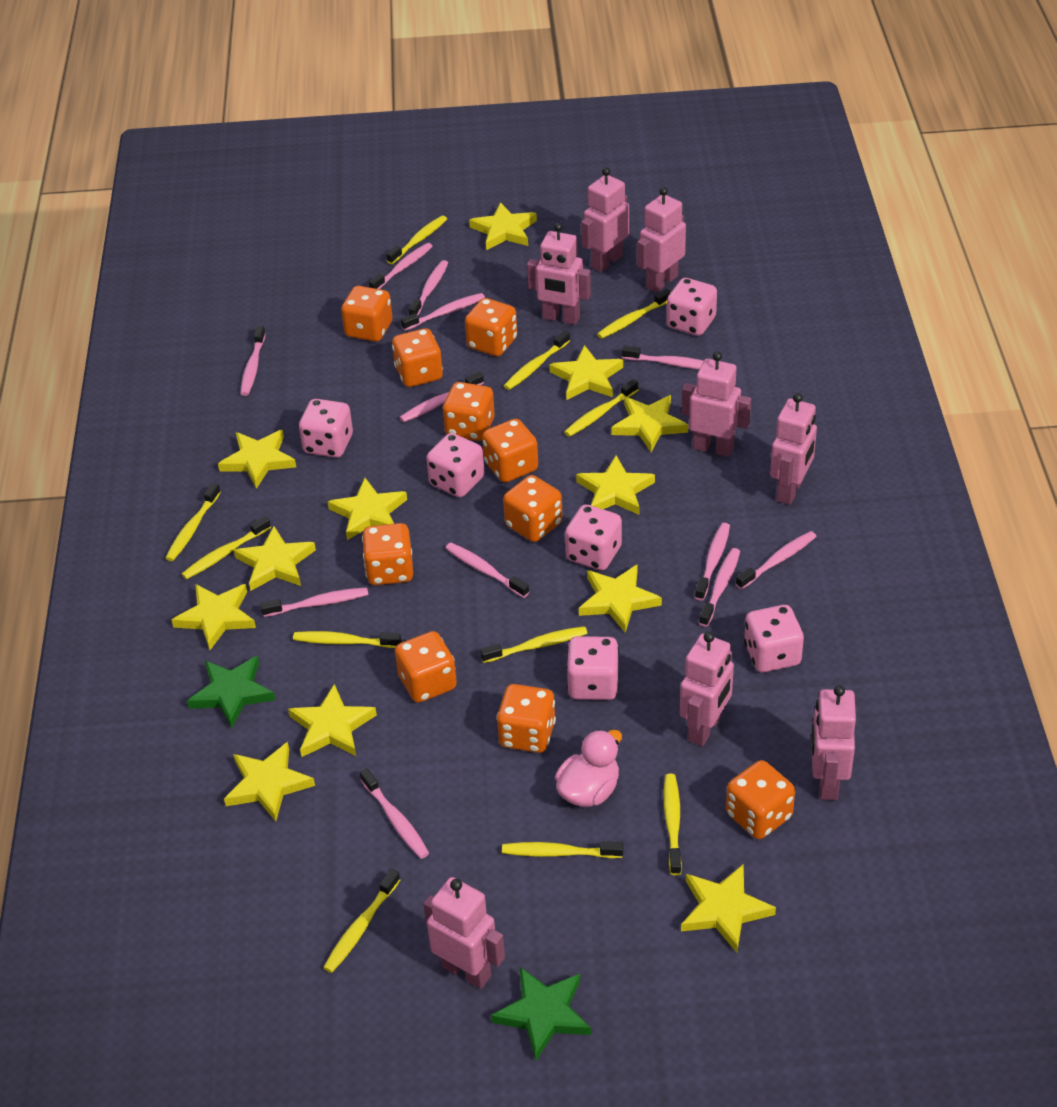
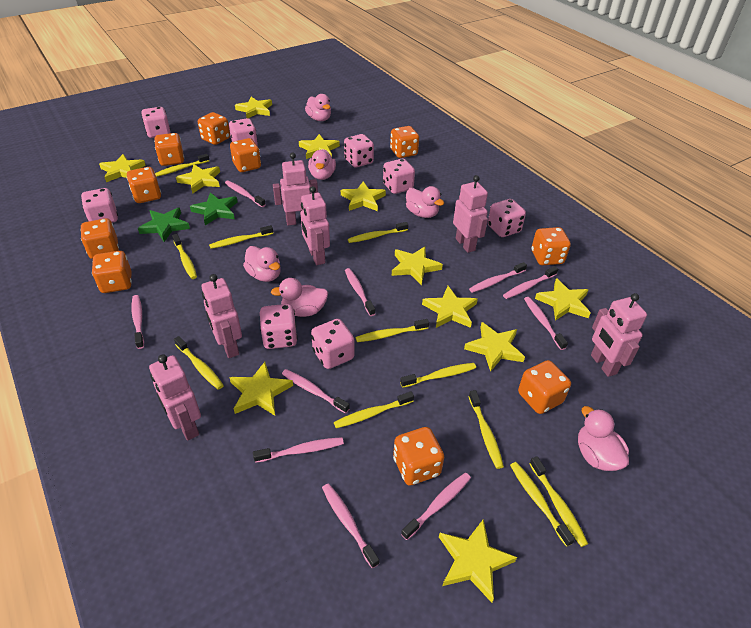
pink dice: [299,399,353,458] [426,433,485,497] [565,504,622,570] [566,636,619,700] [667,278,717,336] [744,605,804,672] = 6 -> [81,188,118,223] [141,107,171,138] [229,118,258,145] [260,304,298,349] [311,319,355,369] [344,134,374,168] [383,159,415,194] [488,199,526,237] = 8
pink duck: [555,730,622,807] = 1 -> [243,246,281,282] [271,278,328,317] [305,94,331,121] [308,149,336,180] [406,186,444,218] [578,406,629,471] = 6
pink robot: [423,877,505,989] [527,223,591,325] [581,167,629,272] [637,187,686,293] [680,632,734,746] [681,352,751,457] [770,393,817,505] [811,685,856,800] = 8 -> [149,354,201,441] [201,274,242,358] [273,153,318,226] [300,186,330,265] [453,175,488,253] [591,293,647,377] = 6
pink toothbrush: [240,326,266,396] [260,587,369,617] [360,768,429,859] [369,243,433,289] [400,372,484,422] [401,293,485,331] [408,260,448,315] [446,543,529,598] [622,346,704,370] [695,523,730,601] [699,548,740,627] [736,531,817,589] = 12 -> [132,295,144,349] [225,181,266,207] [253,437,344,463] [282,369,350,414] [322,483,379,569] [345,268,375,316] [401,473,471,540] [469,262,527,293] [503,266,558,299] [524,297,568,350] = 10
yellow star: [172,584,256,650] [218,430,296,489] [224,742,315,821] [234,526,316,591] [288,684,377,757] [328,478,407,540] [469,202,537,250] [549,345,623,400] [576,455,655,515] [579,564,662,633] [611,395,688,452] [681,864,776,952] = 12 -> [99,154,146,182] [176,164,220,194] [229,362,293,416] [235,97,272,118] [299,134,340,159] [341,181,386,211] [392,246,443,285] [422,286,478,328] [439,519,517,603] [464,322,525,372] [535,278,590,321] = 11

